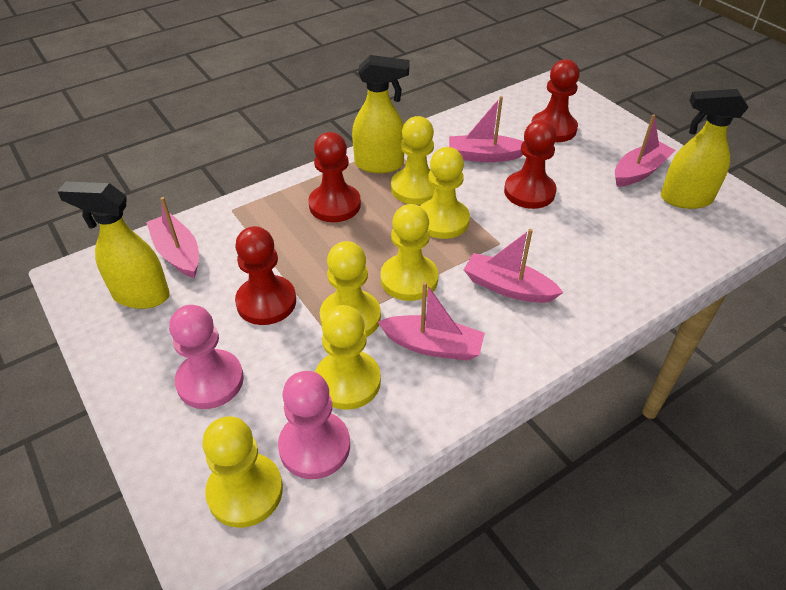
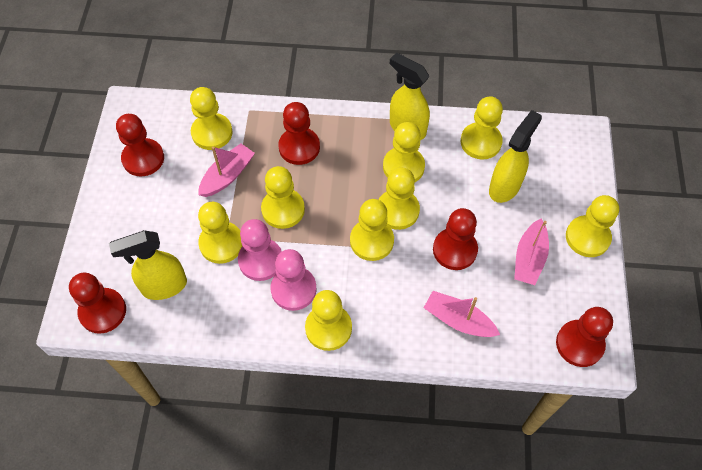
pink boat: [146,197,199,278] [378,282,485,361] [449,96,523,162] [464,229,564,303] [615,114,675,187] = 5 -> [198,143,255,197] [424,291,500,337] [514,219,549,285] = 3
red pawn: [235,226,296,325] [308,132,361,222] [504,120,557,209] [531,59,580,142] = 4 -> [69,273,126,334] [116,114,164,176] [278,102,320,165] [433,208,478,270] [556,307,613,367] = 5
yellow pawn: [202,416,283,528] [315,305,381,410] [320,241,381,337] [381,204,439,301] [391,116,435,205] [420,147,470,239] = 6 -> [190,87,233,150] [198,202,242,264] [261,166,305,229] [305,290,352,351] [350,199,394,261] [378,167,420,230] [383,122,425,182] [460,96,503,159] [566,195,619,257] = 9

